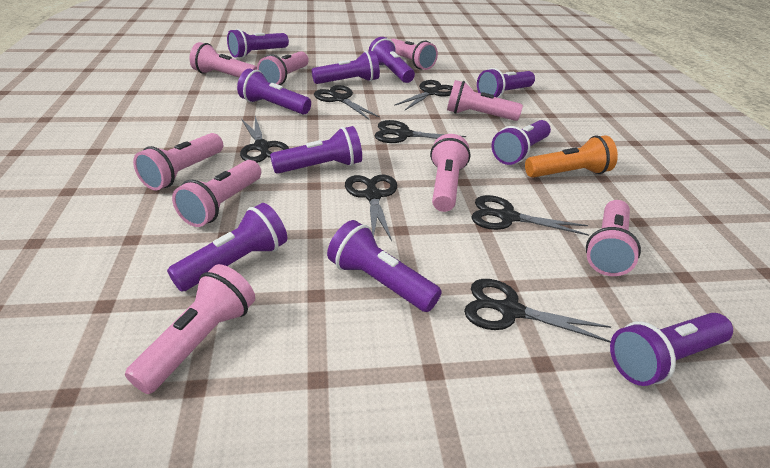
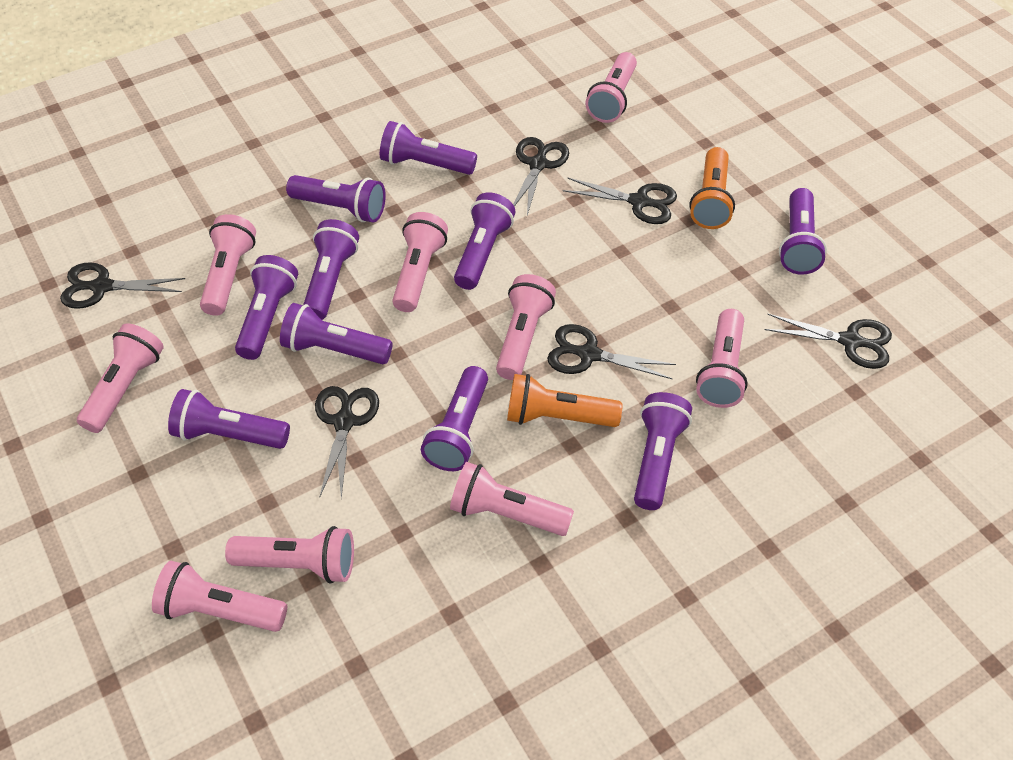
black scissors: [240,116,289,163] [314,85,380,119] [345,175,397,241] [375,120,466,143] [394,80,453,110] [464,279,611,343] [471,195,589,236] = 7 -> [60,262,185,309] [315,386,379,499] [513,137,569,215] [547,324,676,379] [563,177,677,224] [765,314,892,369] = 6
orange flashlight: [525,135,618,178] = 1 -> [507,374,623,427] [689,147,735,229] = 2

